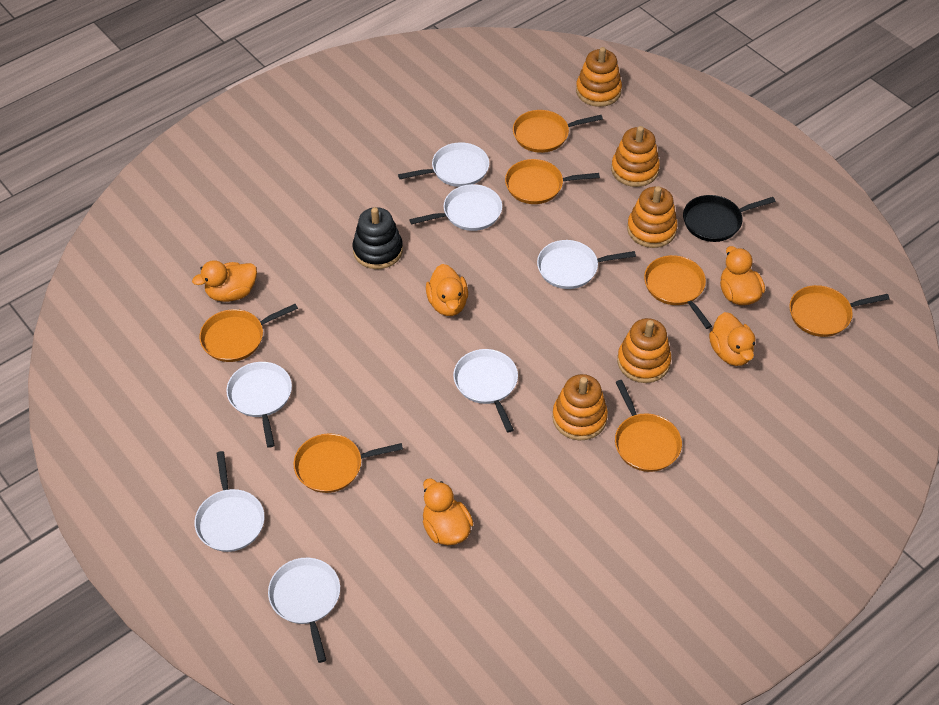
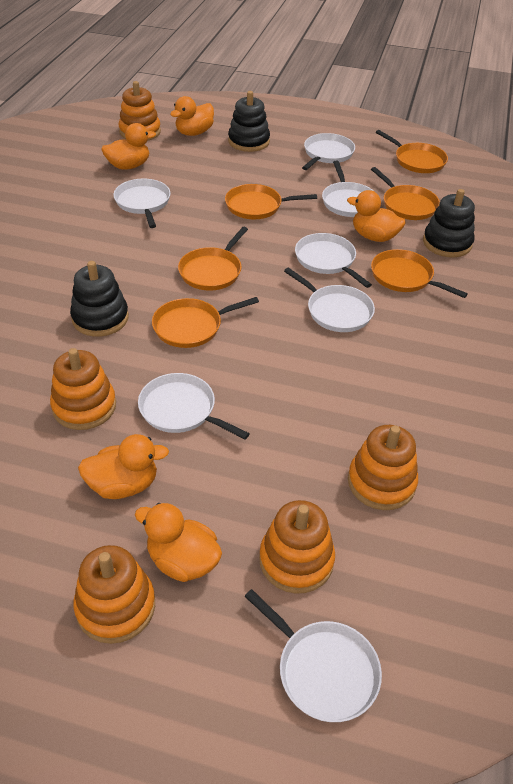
black pan: [683,195,776,242] = 1 -> none = 0
black stacking toy: [353,207,403,269] = 1 -> [70,261,129,337] [228,91,270,152] [423,189,475,257] = 3
orange pan: [199,304,298,362] [293,434,403,493] [505,159,600,204] [513,110,603,153] [615,380,682,472] [644,255,712,329] [789,285,890,337] = 7 -> [152,297,259,348] [178,227,248,291] [225,184,317,219] [371,167,440,220] [371,249,468,298] [376,130,448,173] = 6

